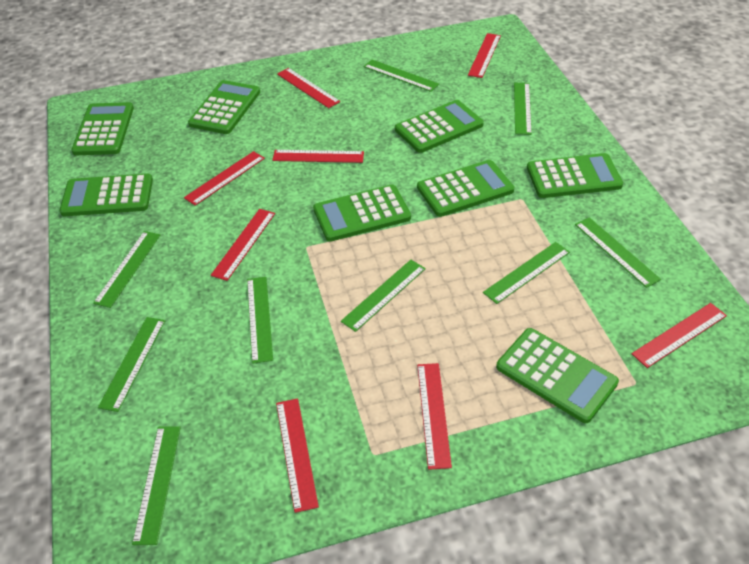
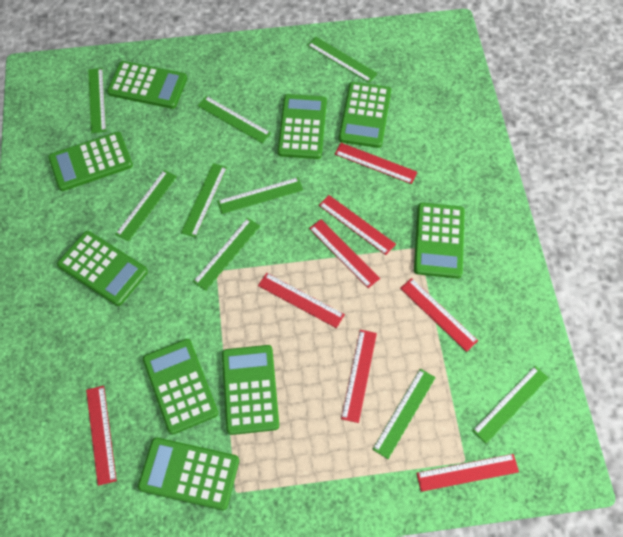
green calculator: [59,174,153,216] [71,102,134,155] [188,80,260,134] [313,185,411,242] [395,100,484,153] [417,160,514,217] [496,328,619,423] [527,153,623,198] = 8 -> [48,132,133,191] [57,231,148,306] [107,61,187,109] [138,437,239,510] [143,339,218,435] [222,345,279,435] [278,94,327,159] [339,82,391,148] [414,203,464,278] = 9

